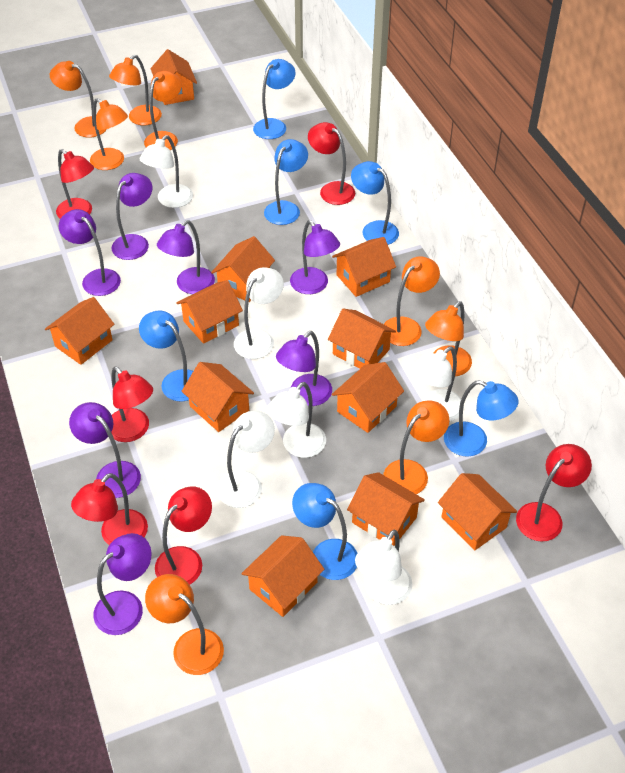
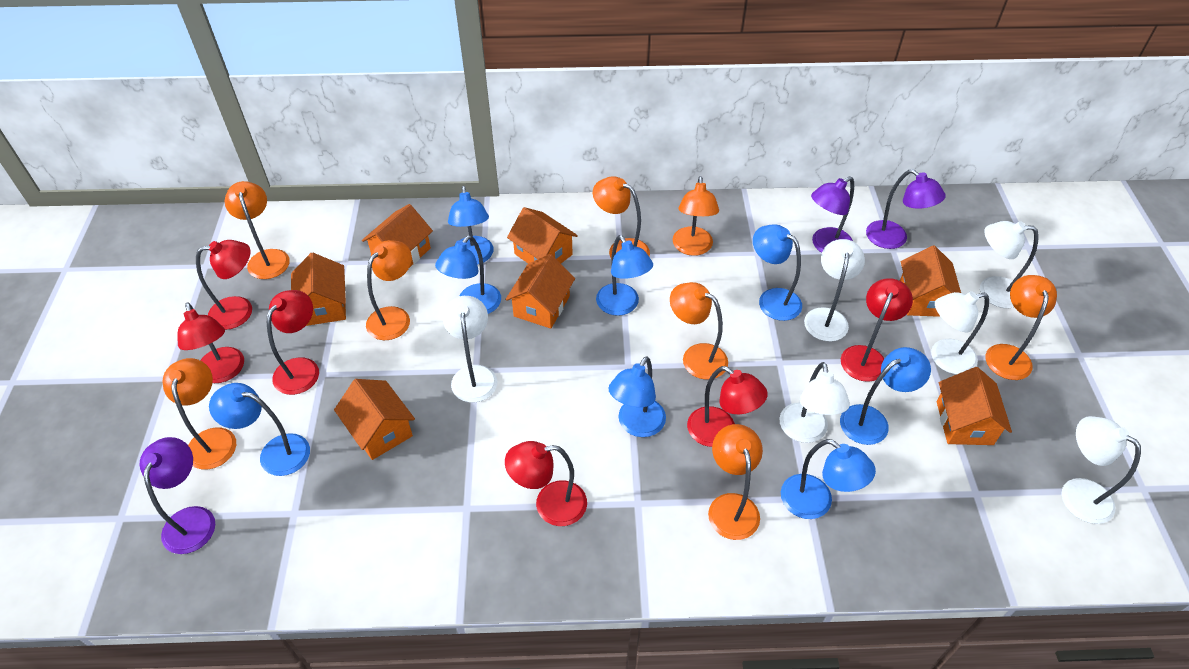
blue lamp: [139,310,193,401] [253,59,296,139] [264,139,308,225] [292,483,358,580] [351,161,399,245] [444,380,518,457] = 6 -> [209,383,310,476] [435,235,501,314] [448,186,493,265] [596,235,653,316] [608,356,666,437] [753,224,802,321] [781,439,876,519] [840,347,931,445] = 8
orange house: [45,297,114,365] [150,49,197,105] [176,280,243,344] [182,362,254,432] [211,236,275,302] [241,535,324,617] [328,309,396,369] [332,237,396,297] [332,362,404,433] [347,472,425,546] [438,473,517,550] = 11 -> [291,252,346,326] [334,379,415,460] [362,204,433,268] [505,254,575,328] [507,207,578,263] [900,246,961,317] [937,367,1012,445] = 7
purple lamp: [58,209,121,296] [69,402,141,498] [93,533,152,635] [112,173,152,260] [157,220,215,294] [276,331,332,406] [290,220,340,294] = 7 -> [140,437,215,554] [811,176,854,253] [866,169,946,249] = 3

